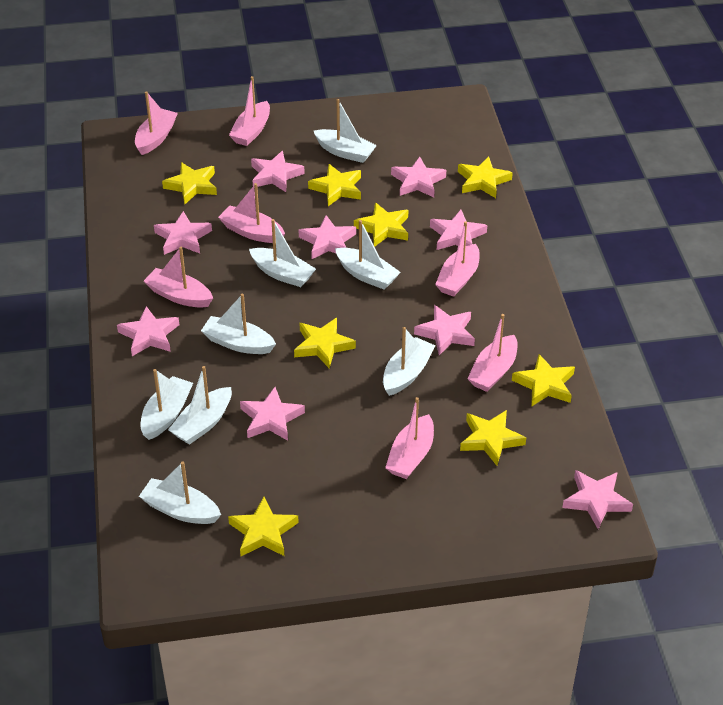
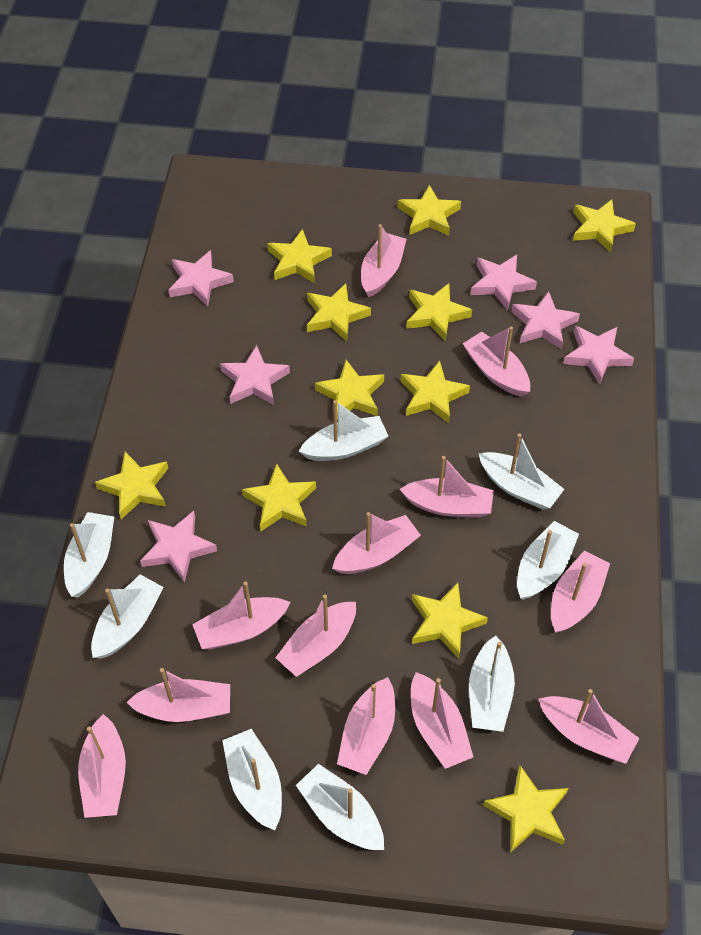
pink boat: [135,91,178,155] [144,247,213,308] [218,183,285,243] [229,76,270,146] [385,397,434,479] [435,221,480,297] [467,314,518,392] = 7 -> [78,714,126,818] [126,668,230,722] [192,582,291,649] [275,595,356,677] [332,512,421,574] [337,677,395,775] [361,224,406,297] [400,456,494,517] [411,672,473,769] [463,326,530,397] [538,689,639,764] [551,551,610,633] = 12
pink star: [117,306,179,356] [154,211,212,255] [240,387,305,441] [251,151,305,192] [298,215,356,259] [391,157,446,197] [414,305,475,355] [430,210,487,250] [562,470,633,529] = 9 -> [140,511,217,583] [168,250,234,307] [220,345,290,405] [471,255,537,310] [511,291,580,350] [563,326,634,385] = 6
yellow star: [162,162,217,204] [228,497,299,556] [294,318,356,368] [308,164,361,206] [354,202,408,247] [458,157,513,198] [460,410,526,466] [512,354,575,407] = 8 -> [95,452,168,519] [242,463,316,532] [267,229,332,283] [307,283,371,341] [315,360,384,419] [398,185,461,236] [401,360,470,423] [406,283,472,341] [412,582,488,659] [483,765,569,853] [573,199,636,253] = 11

